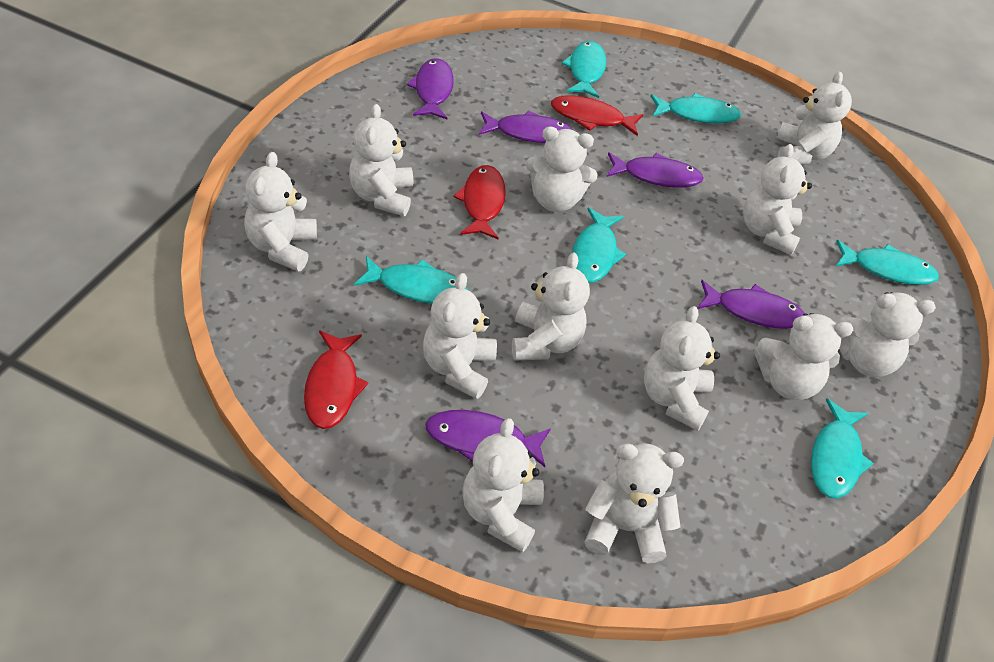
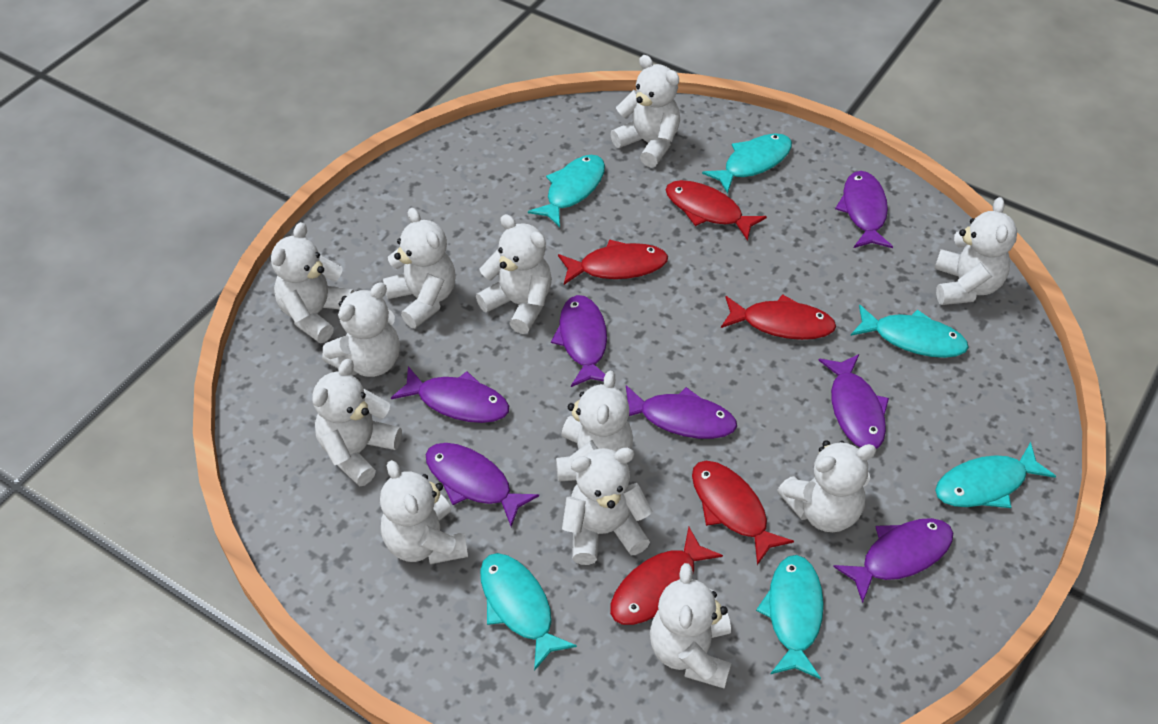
purple fish: [407,58,454,119] [425,410,551,467] [478,111,573,143] [606,152,704,188] [697,280,805,329] = 5 -> [391,366,509,423] [425,443,539,527] [551,295,607,387] [626,385,737,439] [818,354,889,449] [833,518,953,603] [835,171,893,248] = 7
red fish: [304,331,368,429] [454,165,505,239] [551,95,643,136] = 3 -> [558,239,668,285] [610,527,723,625] [665,180,767,241] [692,461,794,565] [721,294,836,340] = 5

